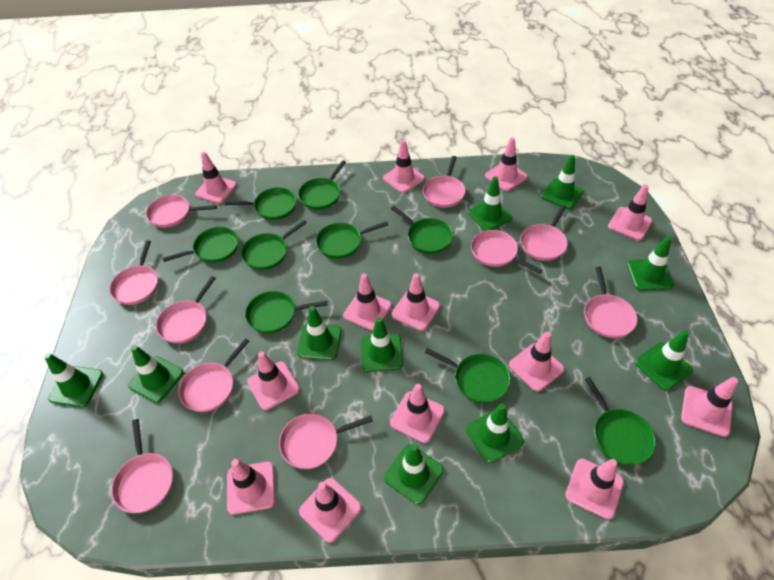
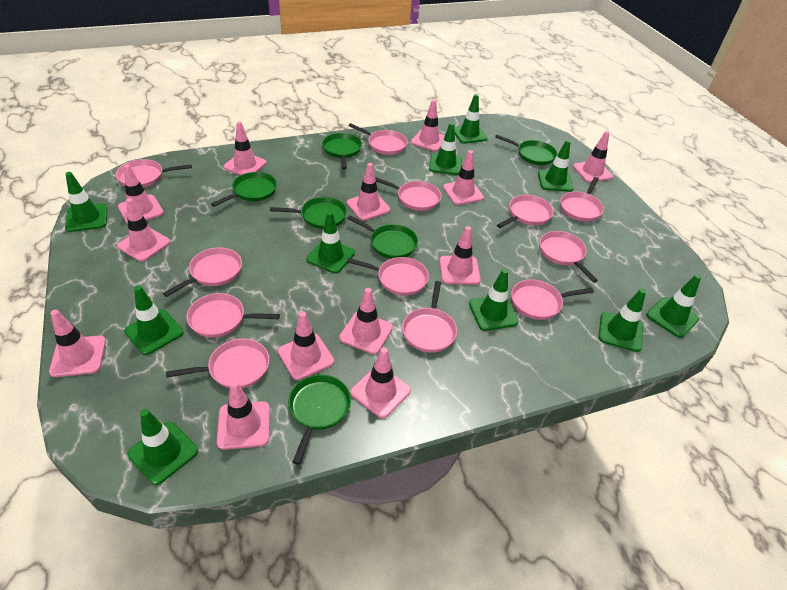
green pan: [163,227,239,263] [225,187,297,220] [241,220,307,270] [245,291,327,333] [298,160,346,210] [316,221,388,259] [391,206,453,254] [425,348,510,403] [584,377,656,465] = 9 -> [211,172,277,207] [270,197,347,229] [288,375,351,465] [322,133,362,169] [347,215,418,259] [495,135,557,165] = 6
pink pan: [109,240,158,305] [111,419,173,513] [146,195,217,228] [156,276,216,344] [178,338,250,412] [279,413,373,469] [423,156,465,208] [471,230,542,274] [520,205,568,261] [584,267,637,338] = 10 -> [116,159,192,188] [163,247,242,297] [166,339,269,388] [186,293,280,337] [347,257,429,296] [348,123,408,155] [375,177,441,211] [402,281,457,353] [497,195,553,228] [511,279,594,320] [539,231,598,283] [560,177,604,222] = 12

